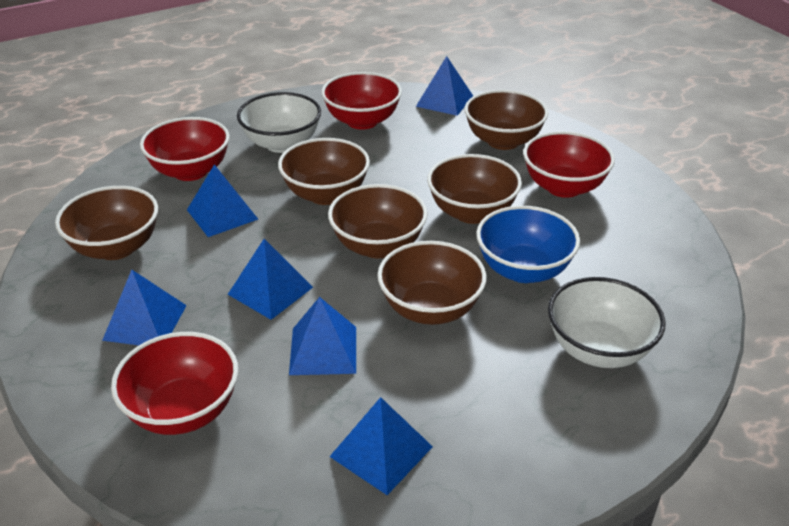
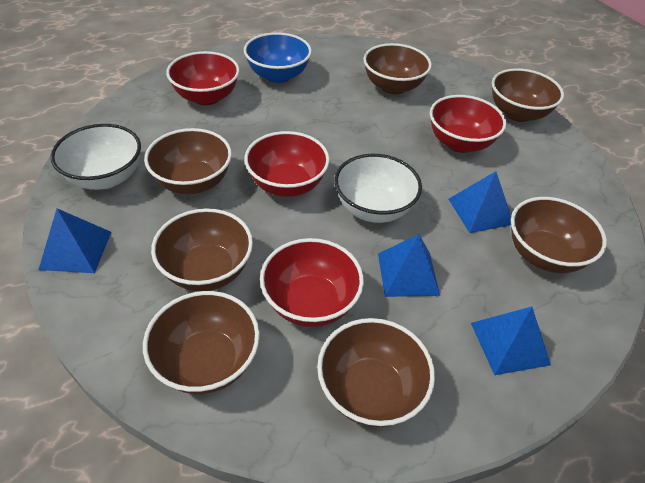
blue pyramid: [102,270,187,345] [187,164,258,237] [228,239,313,320] [289,297,356,375] [329,397,433,495] [416,56,473,116] = 6 -> [39,208,111,273] [378,234,440,297] [449,171,511,233] [471,306,551,375] = 4
brown bowl: [55,186,158,260] [278,138,370,205] [328,184,427,258] [377,241,487,325] [427,154,522,224] [465,90,548,150] = 6 -> [143,291,260,394] [144,128,232,194] [151,208,253,291] [317,318,435,427] [363,43,432,95] [492,68,564,122] [511,197,607,273] = 7

